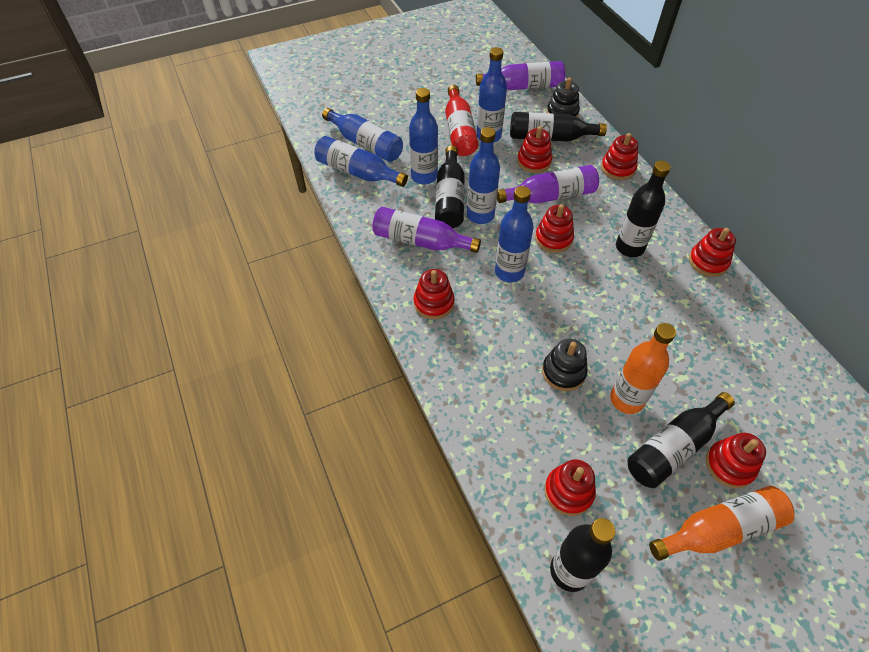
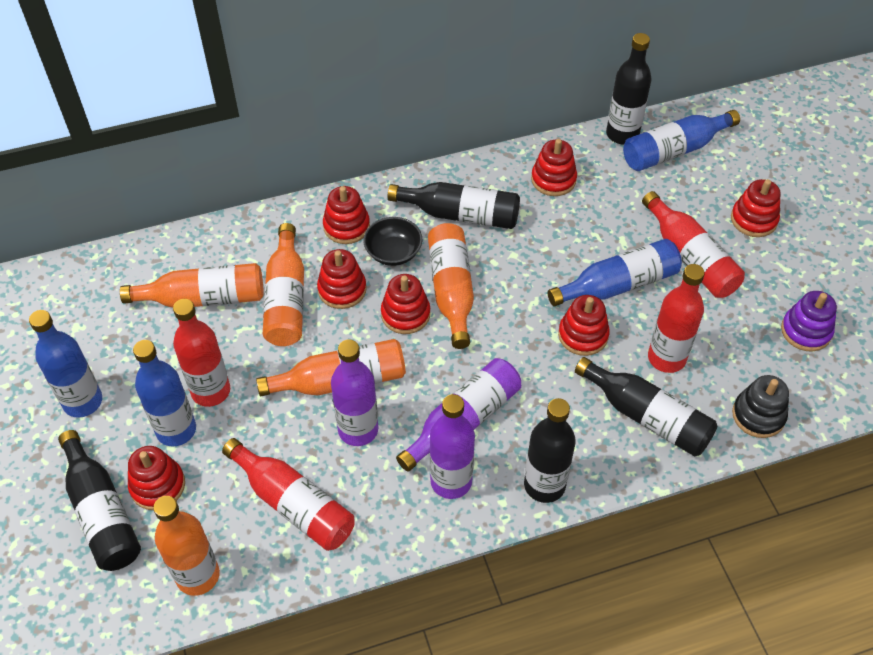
black bowl: none = 0 -> [363,217,422,266] = 1
black stacking toy: [542,339,588,391] [547,78,580,117] = 2 -> [732,375,789,438] = 1
blue bottle: [314,136,408,187] [322,108,403,162] [409,88,438,185] [467,127,500,224] [476,47,507,142] [495,186,534,282] = 6 -> [29,310,102,418] [133,340,196,446] [548,239,682,306] [623,110,740,171] = 4
orange bottle: [610,323,676,414] [649,486,794,561] = 2 -> [120,263,264,308] [153,496,220,596] [256,339,406,396] [263,223,304,346] [428,223,474,349] = 5
purple stacking toy: none = 0 -> [781,291,837,352] = 1
red bottle: [445,85,478,156] = 1 -> [173,299,230,407] [222,438,355,551] [642,191,745,298] [648,264,705,373] = 4

